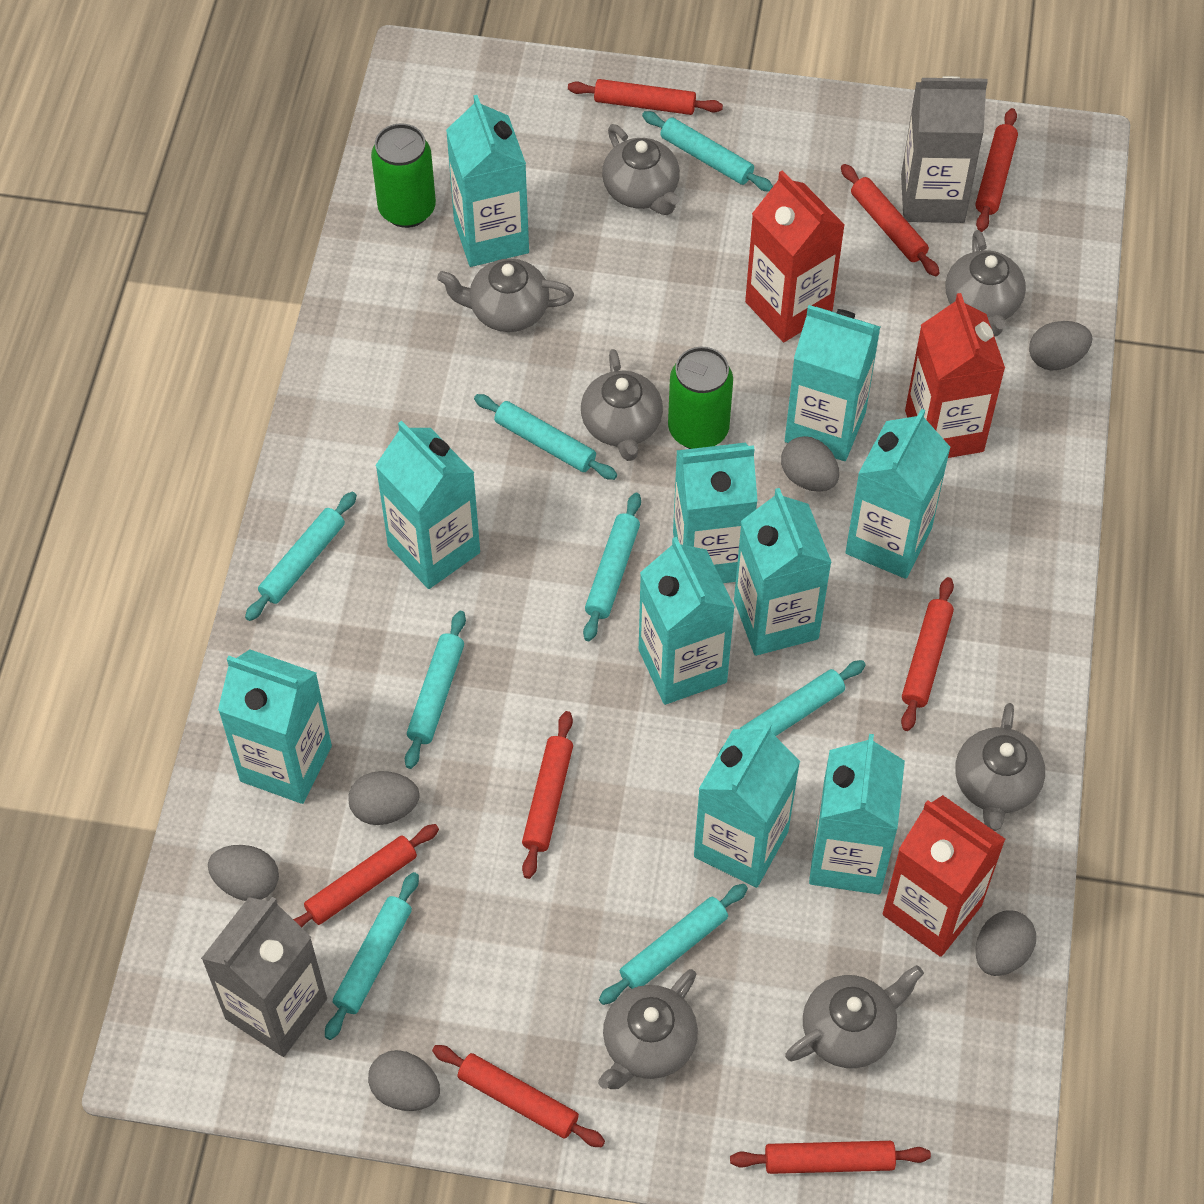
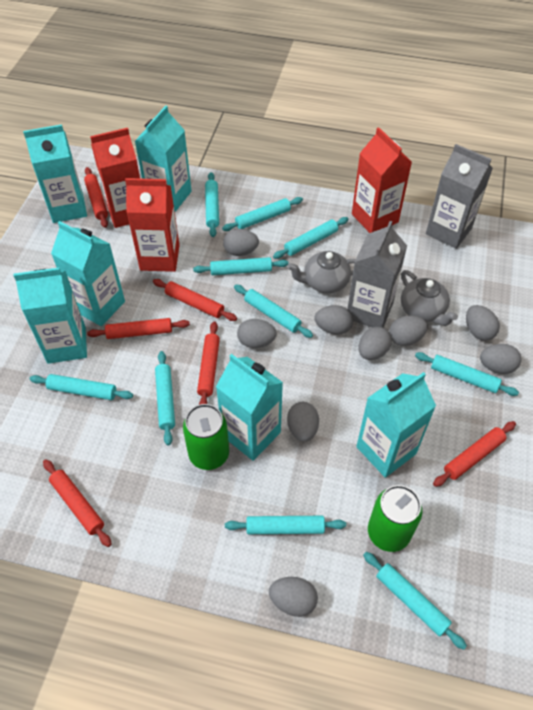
grey egg: [208,845,279,901] [348,771,420,825] [368,1050,440,1111] [781,436,839,492] [976,911,1036,976] [1029,321,1093,371] = 6 -> [223,229,259,256] [237,319,277,348] [269,577,318,617] [287,402,319,442] [315,305,353,335] [358,327,392,360] [389,316,428,346] [466,305,500,341] [480,344,521,374] = 9
grey teapot: [437,258,574,332] [581,349,663,461] [598,969,698,1089] [602,124,680,215] [785,965,924,1068] [945,230,1026,337] [955,703,1045,831] = 7 -> [287,251,356,293] [401,270,458,326] = 2
red rolling pin: [293,824,439,928] [432,1045,605,1147] [522,711,573,879] [568,79,723,115] [730,1141,931,1174] [841,164,940,276] [901,577,954,731] [976,108,1018,232] = 8 -> [43,459,112,547] [84,167,108,228] [87,318,190,339] [153,279,237,321] [197,321,220,405] [433,421,516,487] = 6
turquoise carton: [218,649,332,804] [375,421,480,589] [446,95,529,267] [639,537,735,705] [673,443,758,583] [694,723,800,888] [734,488,832,656] [785,305,880,461] [809,734,905,895] [845,408,951,579] = 10 -> [13,268,87,364] [23,124,87,223] [51,221,125,326] [135,106,192,212] [216,354,283,461] [356,372,436,478] = 6
turquoise rolling pin: [245,492,357,621] [325,872,419,1040] [405,611,466,769] [474,394,617,480] [583,493,641,641] [599,884,748,1005] [642,111,773,191] [718,660,866,754] = 8 -> [30,374,133,400] [155,351,175,445] [193,257,289,275] [205,172,219,237] [222,197,303,231] [225,516,346,534] [234,285,313,338] [273,217,349,259] [363,552,467,650] [415,352,519,396] = 10

